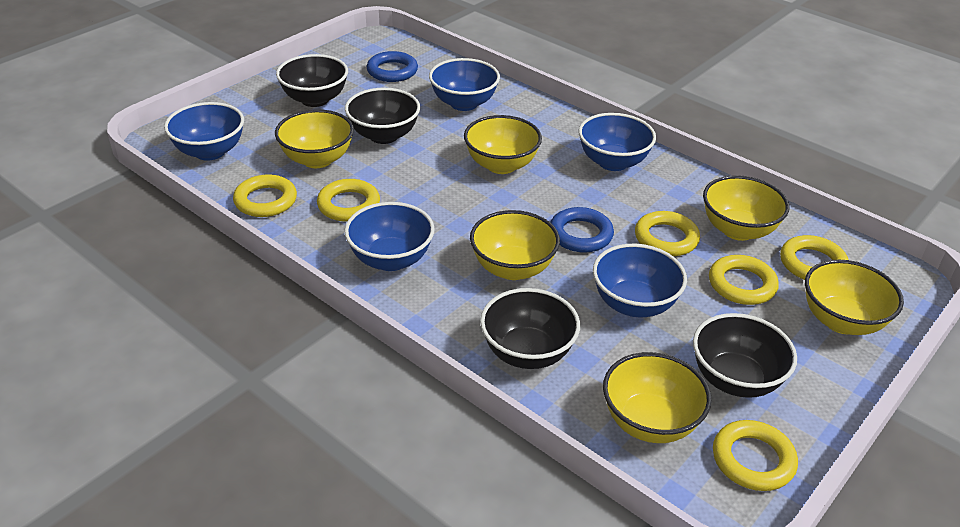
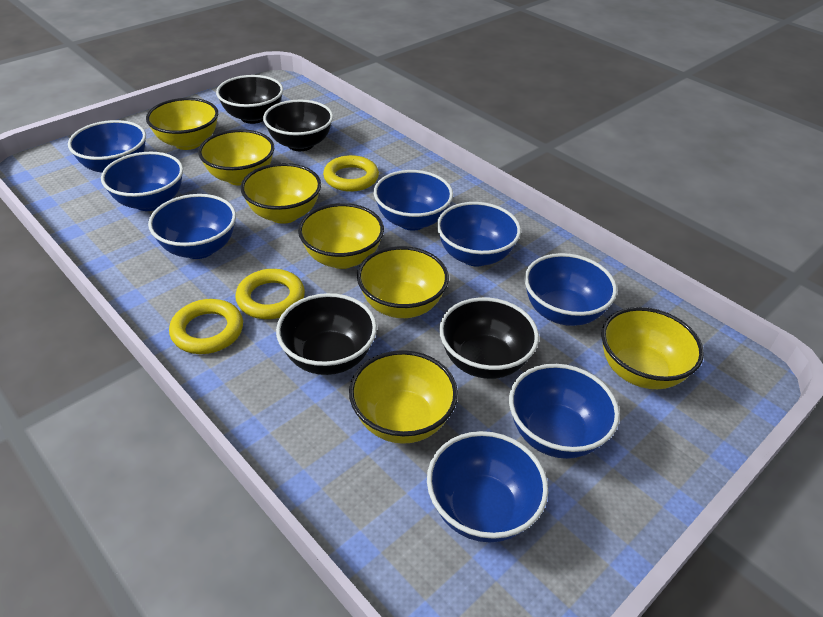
blue bowl: [164,102,244,161] [344,202,435,271] [429,58,500,111] [579,113,656,171] [593,244,687,317] = 5 -> [68,120,146,173] [101,152,183,211] [148,194,236,259] [374,170,453,231] [427,431,548,543] [437,202,521,266] [509,364,620,459] [524,253,617,326] = 8
blue ring: [367,51,418,82] [550,207,614,252] = 2 -> none = 0
yellow bowl: [275,109,354,168] [464,115,542,174] [470,210,560,280] [603,352,712,443] [703,175,789,241] [805,260,904,335] = 6 -> [146,98,218,150] [198,129,274,186] [241,163,321,224] [298,203,384,269] [349,350,458,444] [357,246,449,318] [601,307,704,389] = 7
yellow ring: [233,174,297,217] [317,179,380,222] [635,211,700,256] [709,255,779,305] [713,420,798,491] [780,235,849,280] = 6 -> [169,299,243,354] [235,269,305,319] [323,155,379,192] = 3

